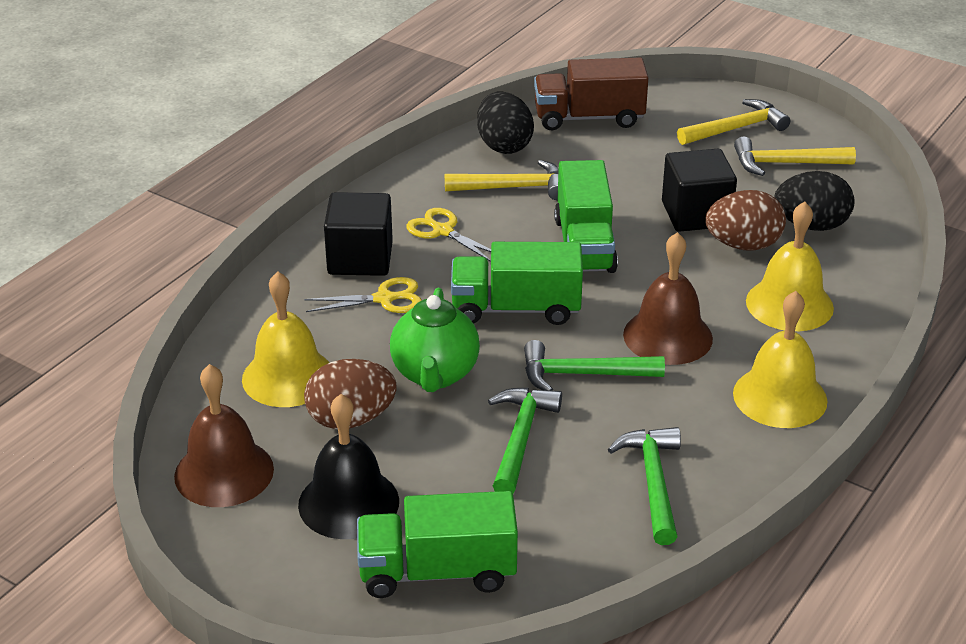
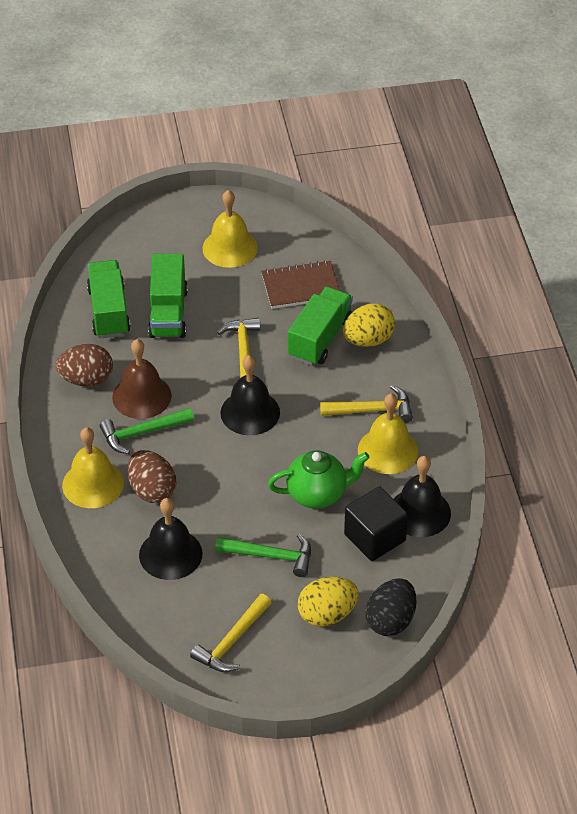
black bell: [298,394,399,539] = 1 -> [139,498,202,580] [221,355,280,435] [394,456,451,537] = 3
black cube: [324,192,393,276] [662,149,737,232] = 2 -> [344,487,408,561] = 1
black egg: [477,91,534,154] [774,171,855,231] = 2 -> [366,578,416,636] = 1
brown bell: [174,364,274,507] [623,232,713,365] = 2 -> [112,339,172,419] = 1
brown notebook: none = 0 -> [261,260,340,309] = 1
brown truck: [534,57,648,130] = 1 -> none = 0
green hammer: [488,388,562,494] [524,340,665,391] [608,427,681,545] = 3 -> [100,408,194,454] [215,534,311,577] = 2
yellow egg: none = 0 -> [298,577,359,627] [343,303,395,347] = 2
yellow scissors: [304,277,422,313] [406,208,491,262] = 2 -> none = 0

